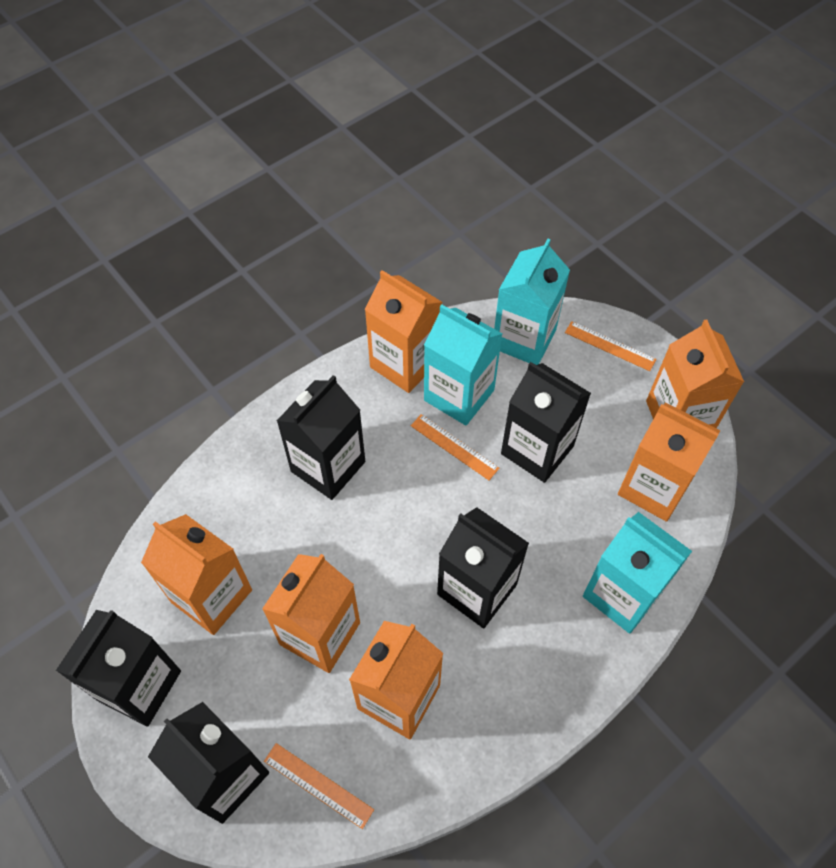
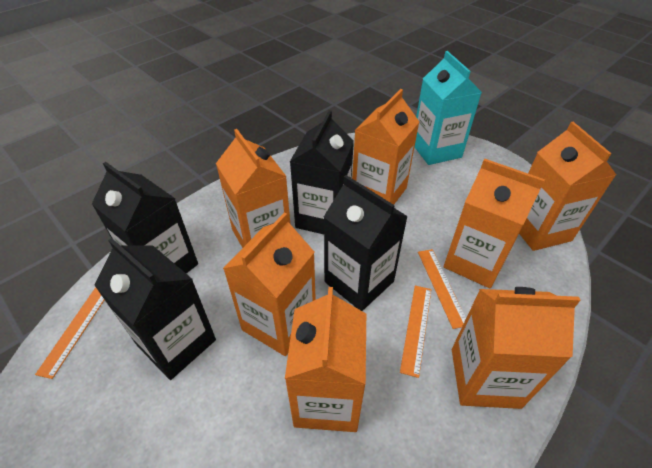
black carton: [56,610,181,727] [148,702,269,824] [277,375,365,500] [437,507,529,628] [501,362,591,483] = 5 -> [92,162,198,274] [94,238,216,380] [290,110,354,234] [324,175,408,311] = 4
orange carton: [141,514,252,635] [262,554,360,673] [349,621,444,739] [365,270,442,393] [618,402,720,522] [646,320,744,429] = 6 -> [216,129,290,248] [223,212,316,356] [285,287,366,432] [352,89,419,205] [444,158,545,289] [452,287,581,409] [519,122,616,251] = 7
turquoise carton: [424,305,502,426] [494,239,570,365] [583,512,692,634] = 3 -> [415,51,482,165] = 1

